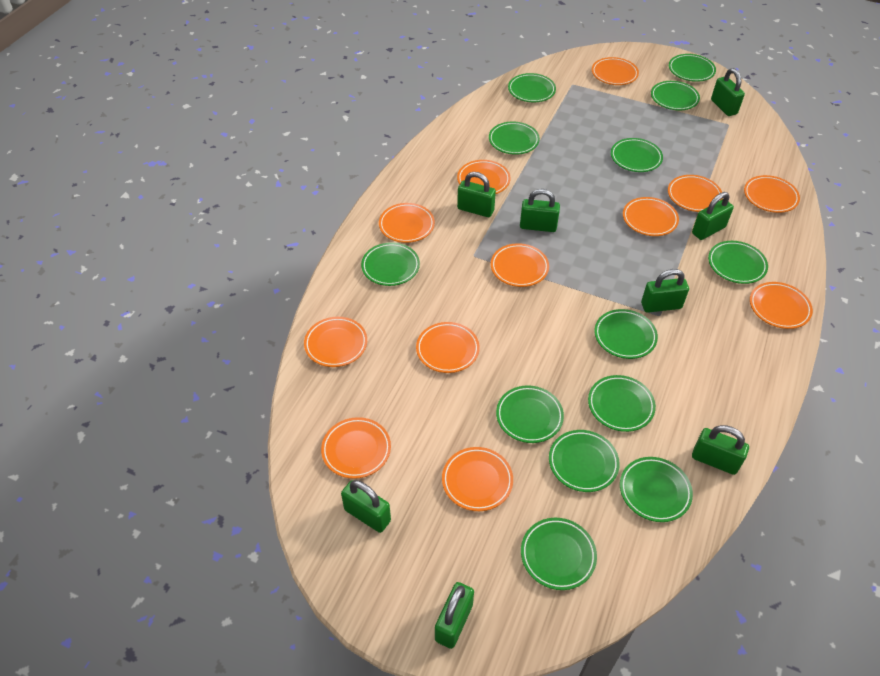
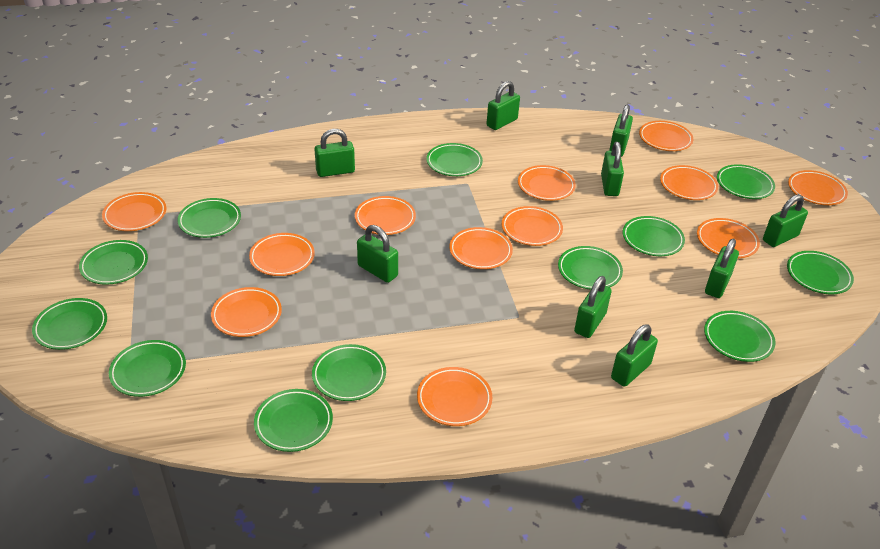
green padlock: [341,480,391,533] [435,582,474,649] [457,172,496,217] [520,189,560,232] [641,269,689,313] [692,192,734,240] [692,425,749,475] [711,68,745,116] = 8 -> [315,129,355,177] [357,225,398,283] [486,81,520,130] [574,276,612,338] [601,142,624,196] [609,105,633,157] [611,324,658,387] [705,239,739,298] [763,194,808,247] = 9
green plate: [361,242,420,286] [489,122,540,155] [496,386,564,443] [508,73,556,102] [521,518,597,590] [549,430,620,492] [588,375,656,432] [594,309,658,359] [611,138,663,172] [620,457,693,522] [651,81,700,110] [669,54,716,82] [708,241,768,284] = 13 -> [32,298,107,350] [79,240,148,285] [109,340,186,397] [177,198,241,238] [254,389,333,452] [312,344,386,401] [426,143,483,176] [558,246,623,290] [622,216,685,256] [704,311,775,362] [717,164,775,199] [787,251,854,294] = 12

